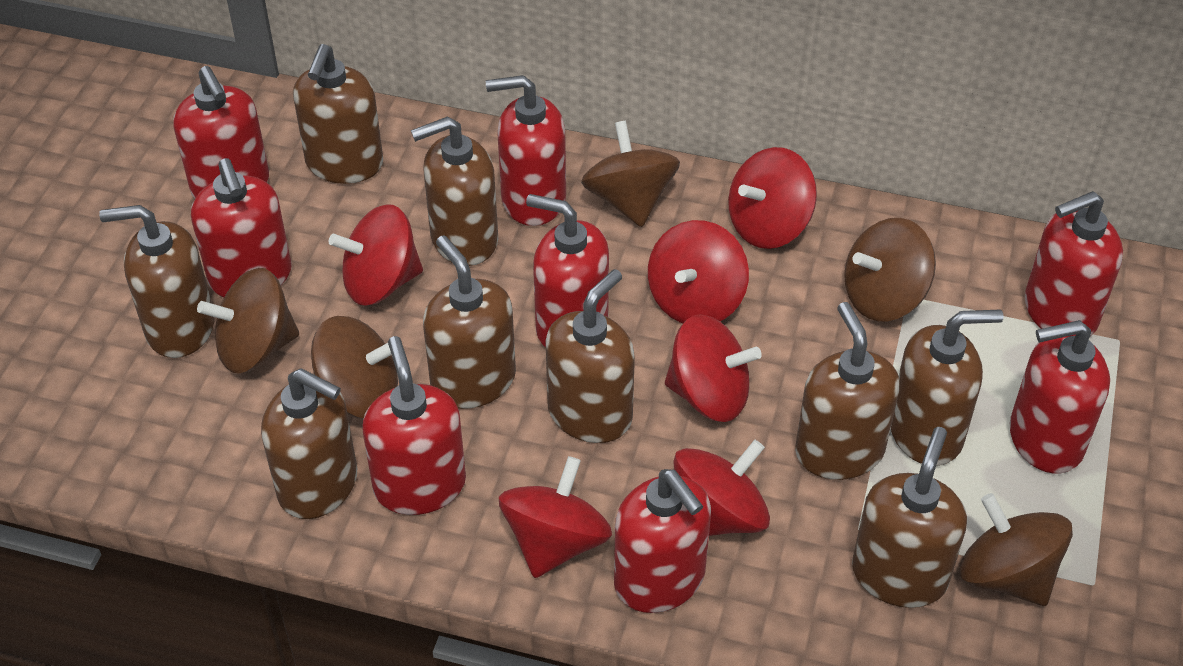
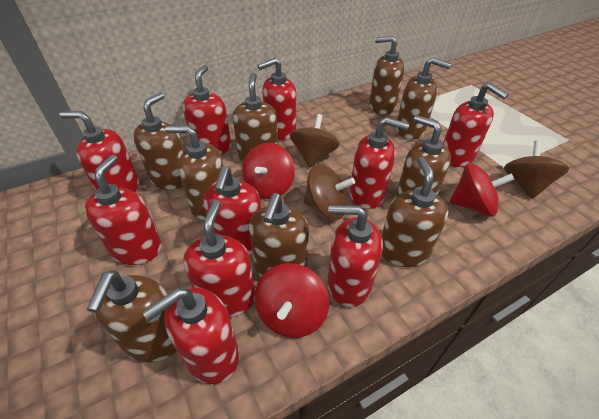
brown spinning top: [197,268,299,374] [311,316,398,419] [581,121,680,227] [844,218,936,321] [960,493,1073,606] = 5 -> [290,114,340,168] [303,164,355,220] [504,140,569,199] = 3
red soap dispenser: [173,66,269,199] [191,158,292,297] [362,336,466,515] [486,75,566,226] [526,194,609,348] [614,469,711,613] [1010,320,1110,474] [1025,191,1123,336] = 8 -> [60,111,139,192] [84,154,162,265] [142,288,239,384] [183,65,231,154] [183,200,255,317] [204,166,261,255] [257,58,296,140] [327,205,383,307] [350,117,409,209] [443,83,509,167] = 10
red spinning top: [329,205,423,306] [499,456,612,578] [648,220,749,323] [665,314,762,422] [673,439,770,536] [728,147,817,249] = 6 -> [242,143,295,199] [254,263,329,338] [450,163,515,217] = 3

